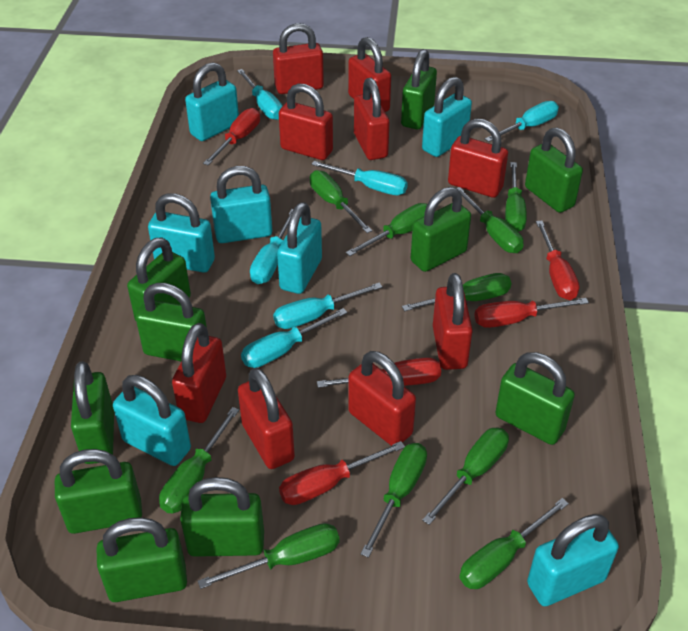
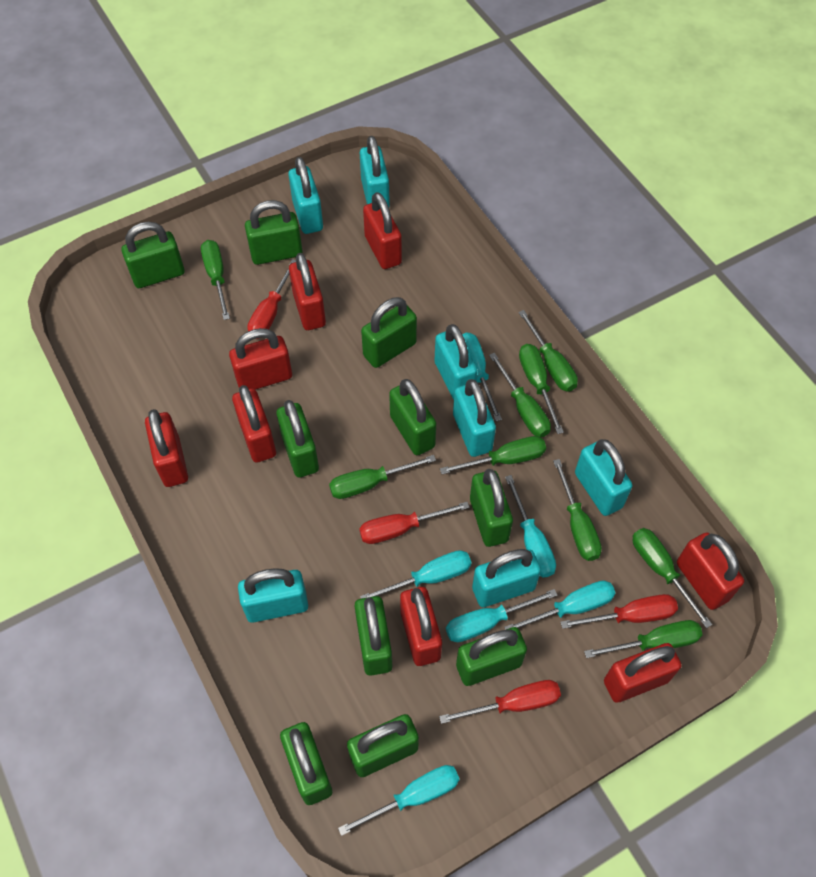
green screwdriver: [159,407,239,513] [198,523,340,589] [310,170,372,233] [346,203,427,256] [361,443,427,558] [402,273,511,311] [422,428,509,525] [457,187,524,253] [459,498,569,589] [505,162,527,232] = 10 -> [201,240,230,320] [329,455,436,499] [440,436,546,474] [489,353,551,437] [518,310,578,392] [519,344,564,434] [553,459,602,561] [584,620,703,658] [633,528,712,628] = 9
red padlock: [172,323,226,423] [238,368,295,469] [273,23,324,94] [279,83,333,160] [348,37,391,112] [348,351,416,446] [354,78,390,160] [433,273,473,370] [448,118,508,198] = 9 -> [145,409,188,487] [229,328,292,390] [232,385,276,463] [289,253,326,330] [363,192,402,269] [400,587,442,666] [604,643,681,703] [677,532,744,610] = 8
red screwdriver: [203,108,260,165] [279,441,405,505] [317,357,441,388] [474,298,589,328] [536,220,580,300] = 5 -> [247,259,296,339] [359,502,470,544] [439,680,561,724] [560,594,678,629] = 4

